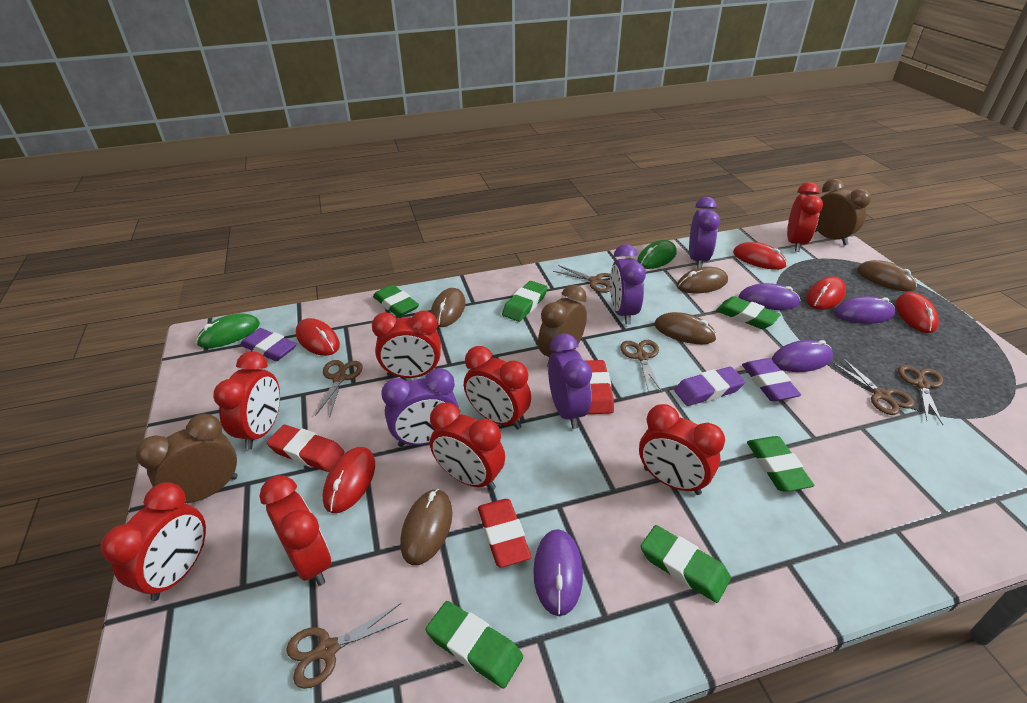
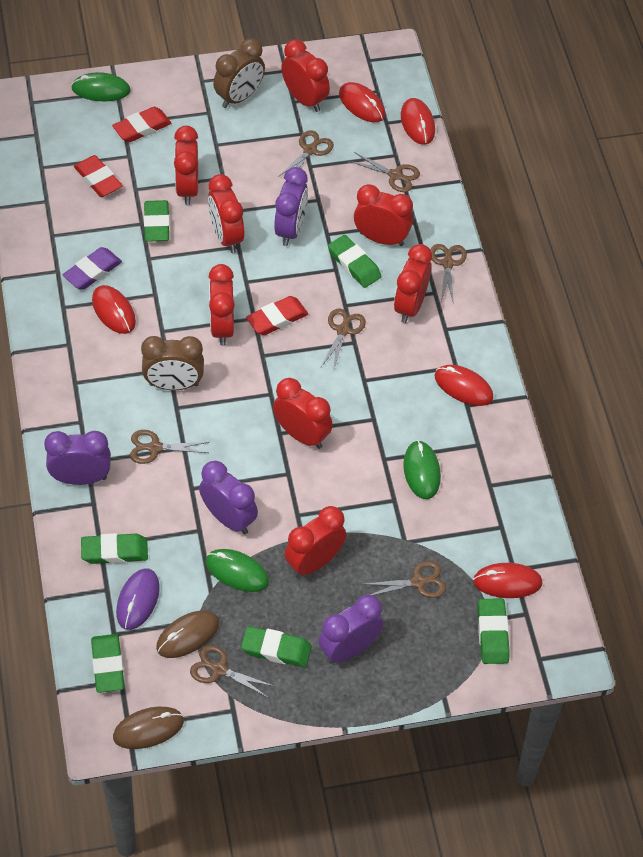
brown clock: [136,414,238,503] [538,285,587,367] [815,179,871,245] = 3 -> [141,336,204,390] [213,39,265,108] = 2
brown mouse: [400,489,452,565] [431,288,466,327] [654,312,717,344] [677,267,728,293] [857,260,917,291] = 5 -> [113,707,184,749] [156,611,219,658] = 2
brown scissors: [286,603,408,689] [315,360,363,416] [553,265,610,293] [620,340,662,393] [833,358,915,415] [898,365,943,425] = 6 -> [130,430,209,464] [190,645,274,698] [278,130,334,177] [321,308,366,371] [349,152,420,192] [364,561,446,598] [430,244,467,304] = 7
green mouse: [196,313,260,348] [637,240,677,269] = 2 -> [71,72,131,101] [206,549,269,592] [403,440,441,499] = 3
purple eraser: [240,328,297,361] [674,367,745,406] [742,358,801,401] = 3 -> [62,247,122,290] = 1
purple mouse: [533,529,583,616] [739,283,800,310] [772,340,833,372] [834,296,895,324] = 4 -> [116,568,160,630] = 1

